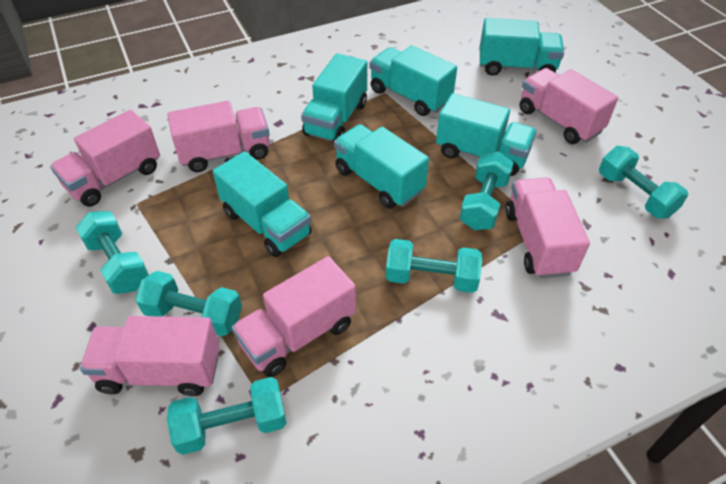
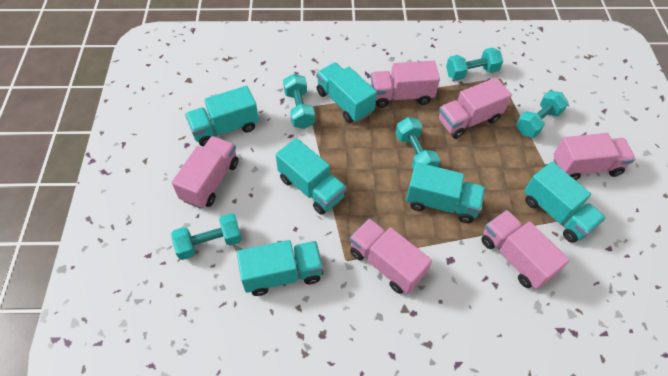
turquoise dumbbell: [75,211,149,294] [135,271,242,336] [167,377,287,455] [386,239,482,293] [460,151,514,230] [599,146,688,219] = 6 -> [171,213,242,260] [283,74,315,129] [395,117,440,170] [446,48,503,80] [516,90,568,138] = 5

